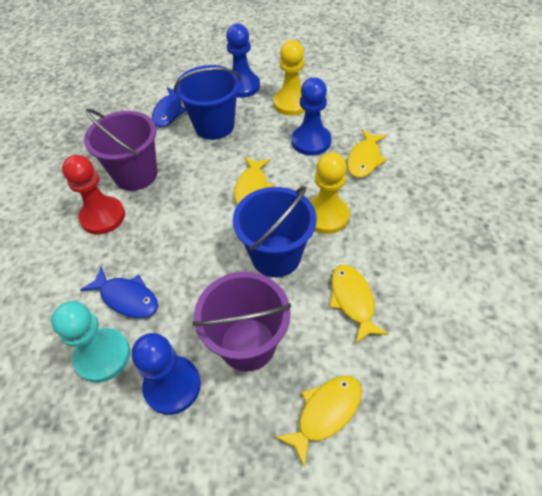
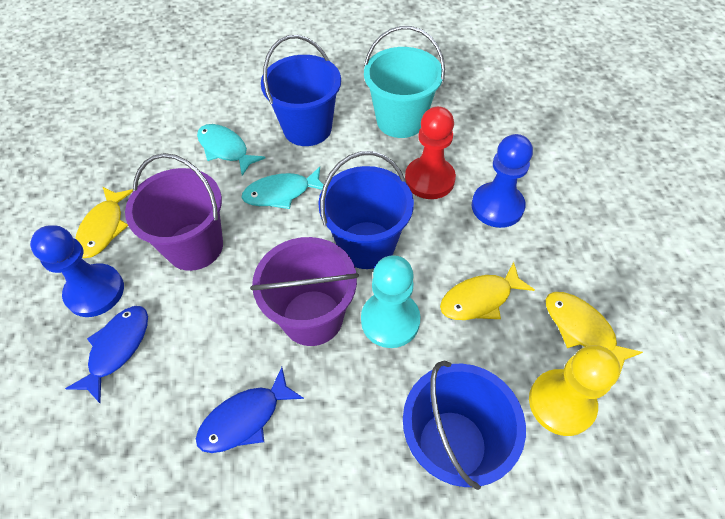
blue bucket: [174,65,241,140] [233,186,317,277] = 2 -> [261,35,341,146] [318,151,414,269] [403,360,526,490] = 3
blue pawn: [132,333,201,415] [226,24,260,98] [292,77,331,156] = 3 -> [30,225,124,317] [472,134,533,228] = 2
turquoise bucket: none = 0 -> [364,26,445,138] = 1
turquoise fish: none = 0 -> [197,124,265,176] [242,167,324,209] = 2
yellow fish: [234,157,274,205] [276,376,362,467] [330,265,388,344] [347,129,387,178] = 4 -> [75,187,133,258] [440,262,535,320] [546,292,643,376] = 3
yellow pawn: [273,40,305,116] [309,152,350,234] = 2 -> [529,345,620,436] = 1

